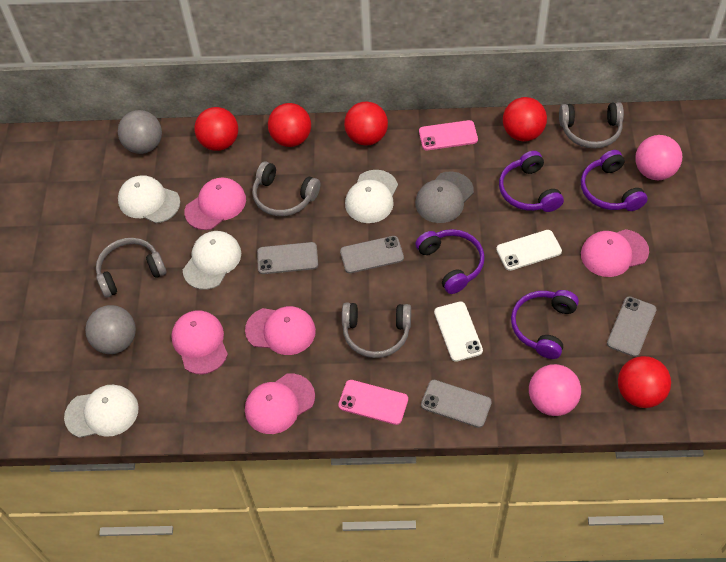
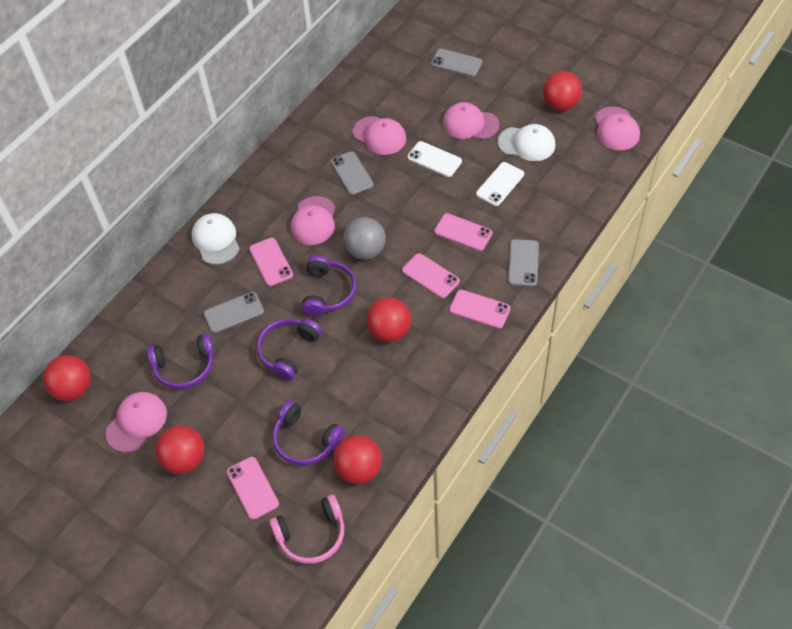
grey ball: [85,305,136,354] [118,110,162,154] = 2 -> [343,217,386,260] = 1
grey cap: [415,172,474,223] = 1 -> none = 0
grey headphones: [96,238,166,298] [252,161,320,216] [342,302,411,358] [559,102,624,148] = 4 -> none = 0
pink ball: [529,364,581,416] [635,135,682,180] = 2 -> none = 0
pink headphones: none = 0 -> [269,494,344,564] = 1
pink phone: [338,380,408,425] [419,120,478,150] = 2 -> [227,457,279,520] [249,238,293,286] [402,253,460,298] [434,213,492,251] [449,290,511,329] = 5
white cap: [64,385,139,438] [118,175,180,223] [183,231,241,290] [345,170,398,223] = 4 -> [191,213,240,264] [498,124,555,161] = 2

